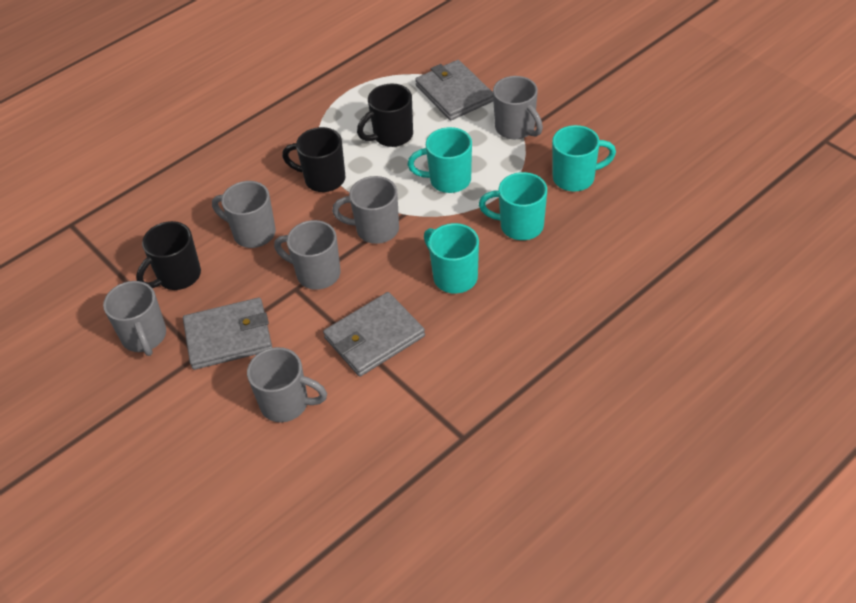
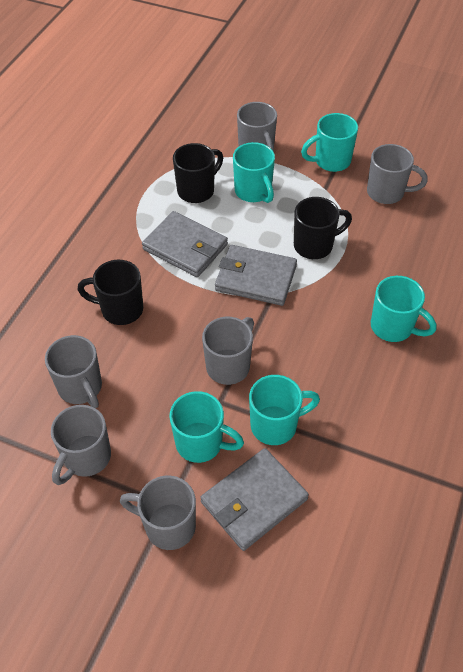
turquoise mug: [408,127,472,193] [424,223,479,294] [479,172,547,240] [552,125,616,192] = 4 -> [169,391,244,463] [233,142,275,203] [249,375,320,445] [301,113,358,172] [371,276,436,342] = 5

